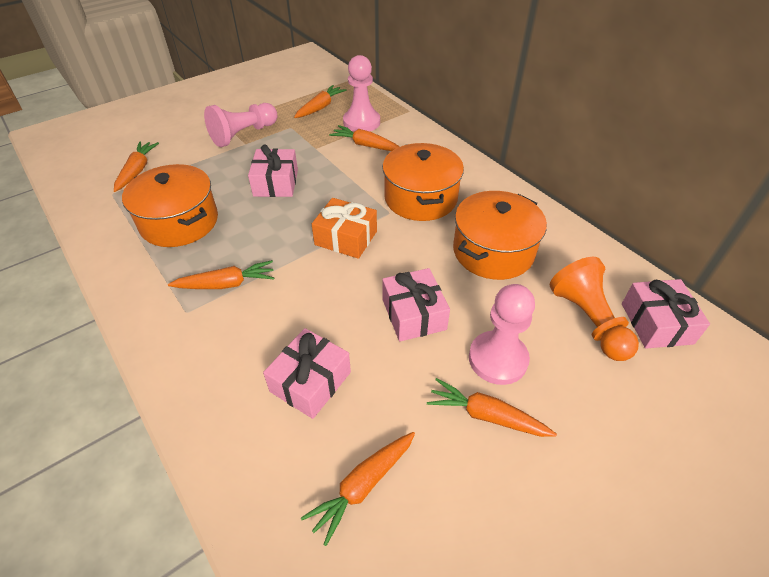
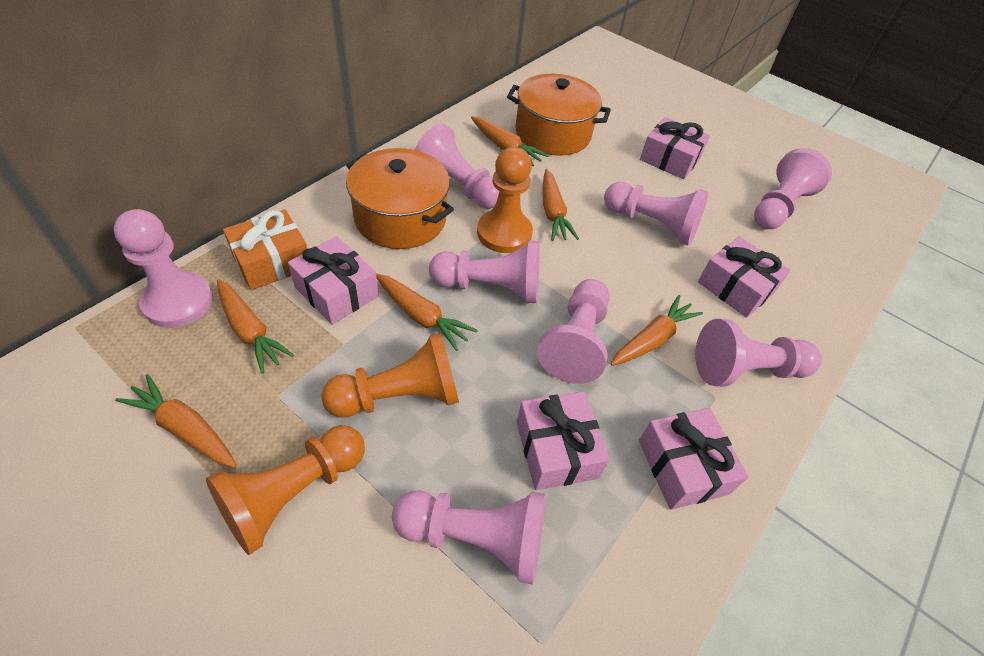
orange pawn: [550,257,639,361] = 1 -> [206,425,365,555] [321,333,459,418] [477,147,533,253] = 3
orange pot: [122,164,218,247] [382,143,464,221] [453,191,547,280] = 3 -> [346,148,454,249] [507,74,611,156] = 2
pink gift: [248,144,298,197] [263,328,351,419] [382,268,450,342] [622,279,710,349] = 4 -> [288,236,379,325] [517,392,610,490] [639,408,748,510] [640,117,710,179] [698,236,790,318] = 5
pink pawn: [204,103,277,147] [343,55,380,132] [469,284,535,385] = 3 -> [114,209,213,328] [392,490,546,585] [415,124,499,209] [429,241,540,303] [537,279,610,384] [604,182,708,246] [695,319,822,387] [754,148,832,229] = 8

